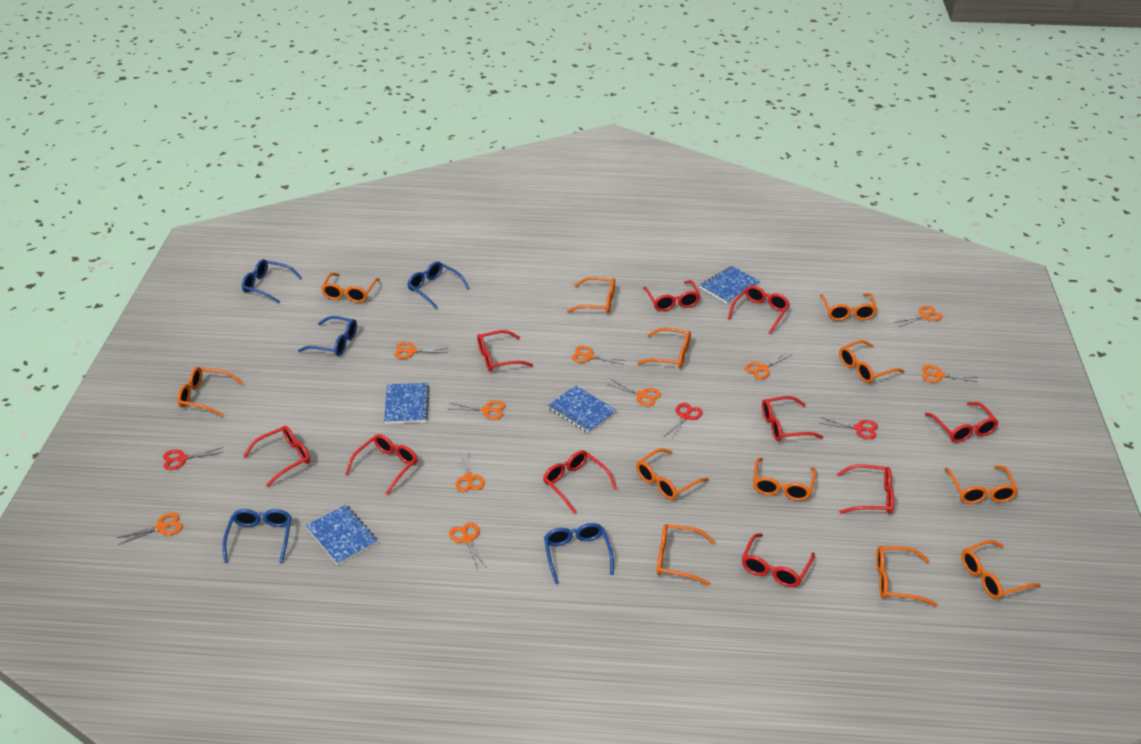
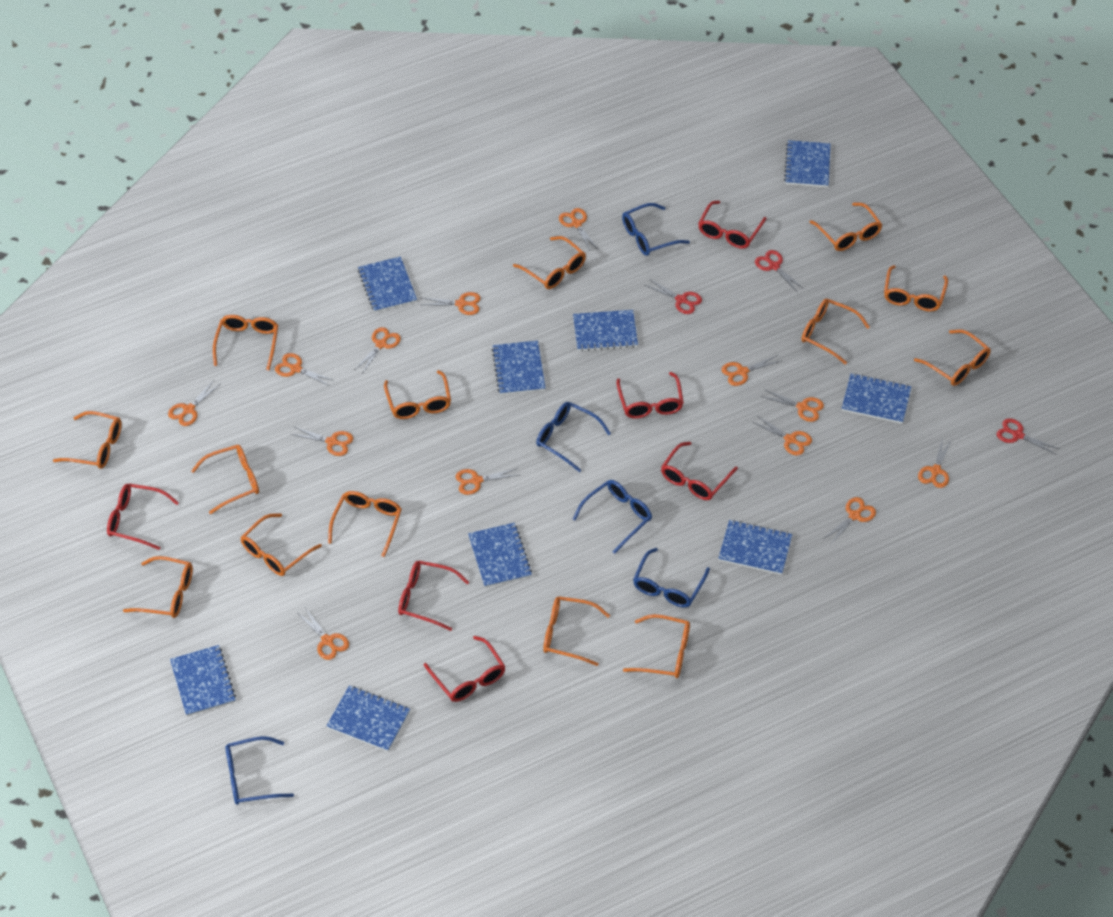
blue notebook: [306,505,378,565] [384,383,430,424] [547,385,617,433] [699,266,760,304] = 4 -> [170,645,236,716] [327,685,410,752] [358,257,417,312] [468,523,532,588] [492,341,546,395] [573,310,638,351] [718,520,792,575] [784,140,830,187] [842,373,911,424] = 9
orange glasses: [177,367,243,417] [321,273,380,303] [567,277,615,313] [636,448,709,500] [637,327,691,368] [657,524,715,586] [753,458,817,501] [820,293,877,321] [839,340,904,383] [876,546,937,607] [945,465,1018,504] [961,540,1041,599] = 12 -> [53,411,122,469] [123,556,193,618] [191,445,259,514] [213,315,278,371] [241,513,322,576] [328,491,402,557] [384,370,451,419] [513,236,586,289] [543,596,610,666] [623,614,690,678] [801,298,870,365] [810,203,882,251] [884,265,948,311] [914,330,991,386] = 14
orange scissors: [117,512,183,545] [395,342,449,359] [449,522,487,570] [450,400,505,419] [456,451,485,492] [572,346,626,365] [607,379,661,406] [745,351,791,379] [894,306,943,327] [922,365,978,383] = 10 -> [168,380,220,426] [275,353,335,386] [290,427,353,456] [298,609,349,660] [355,327,401,373] [421,292,481,315] [456,468,519,495] [559,208,598,250] [722,355,781,386] [752,416,812,456] [761,389,824,422] [823,497,876,545] [918,438,951,488] = 13
red glasses: [243,426,310,487] [345,434,417,495] [477,330,533,372] [543,450,617,514] [643,280,700,311] [728,286,790,334] [742,533,815,587] [762,396,823,441] [837,464,894,514] [925,402,999,443] = 10 -> [107,484,179,550] [398,561,469,631] [424,636,506,702] [616,372,684,419] [661,442,738,500] [698,201,766,249] = 6

